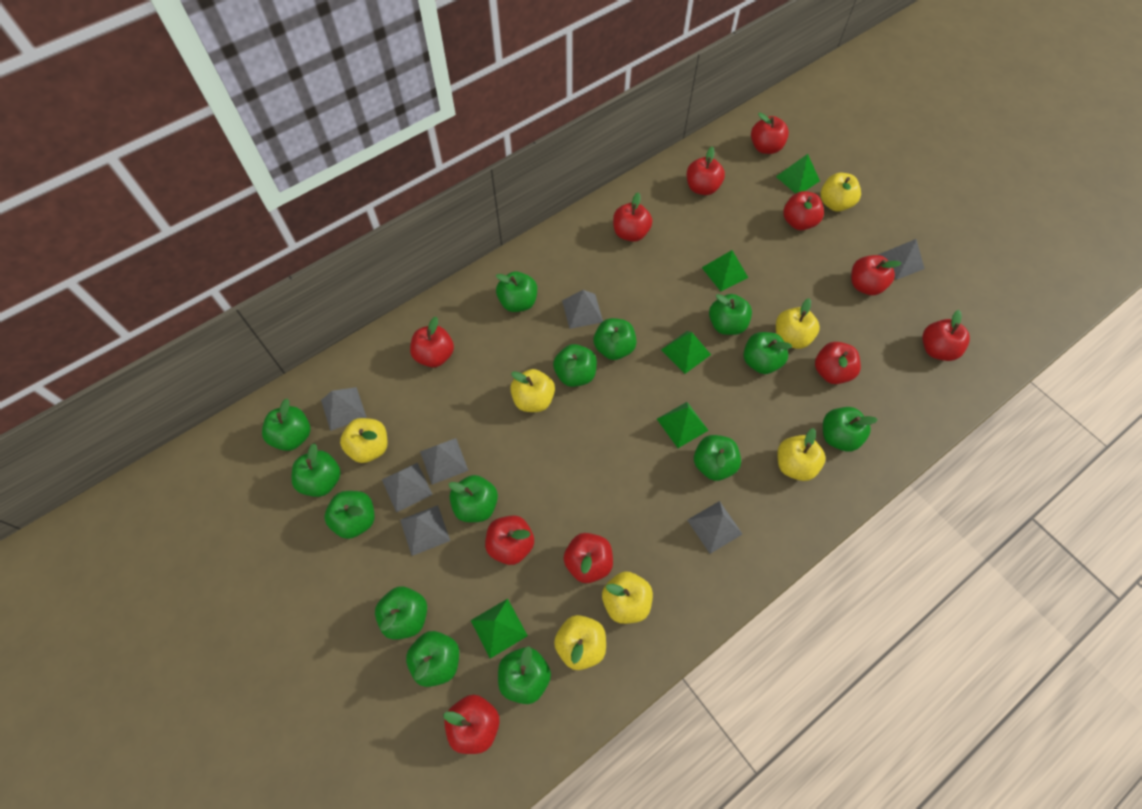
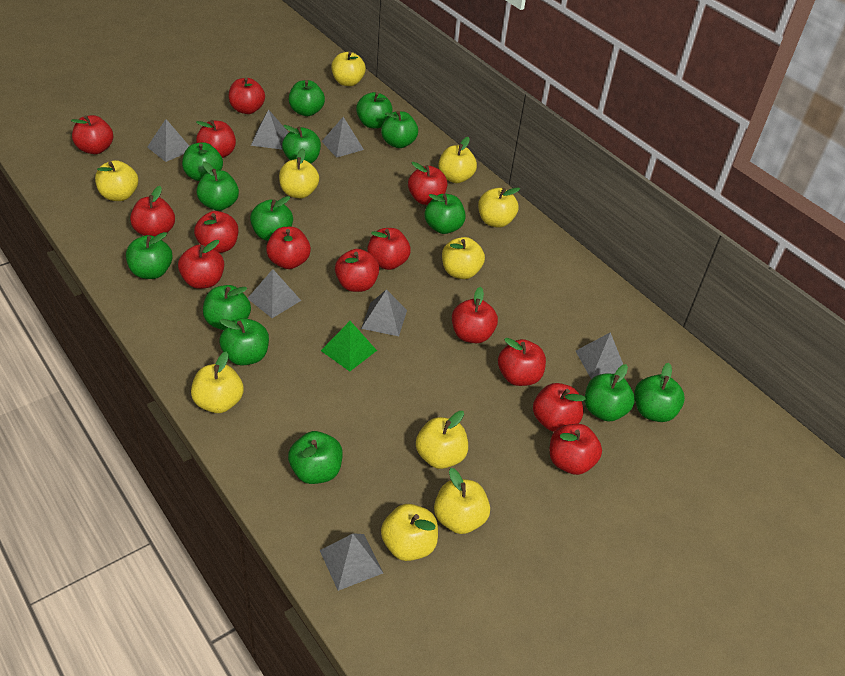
green pyramid: [470,599,528,659] [657,402,709,448] [661,331,711,374] [702,250,748,291] [776,154,820,194] = 5 -> [321,321,377,372] = 1
red apple: [410,317,454,367] [443,695,500,754] [485,515,534,565] [564,533,613,583] [613,192,652,242] [687,147,725,195] [751,113,789,154] [783,191,824,230] [815,342,861,384] [851,255,902,295] [922,310,970,361] = 11 -> [71,115,113,154] [130,186,175,236] [178,240,224,289] [194,211,238,253] [196,120,236,158] [229,78,265,114] [266,227,311,269] [335,249,379,292] [367,228,411,270] [408,162,448,205] [452,287,498,343] [498,338,546,386] [533,383,586,432] [549,424,602,475] = 14
yellow apple: [340,418,388,463] [510,369,555,412] [554,615,606,670] [602,571,653,624] [776,298,820,349] [777,428,826,481] [821,173,861,211] = 7 -> [95,160,138,201] [191,352,244,413] [279,148,319,198] [331,51,366,86] [381,504,438,561] [416,411,468,469] [434,468,490,534] [438,137,477,183] [442,237,485,279] [478,187,520,228] = 10

